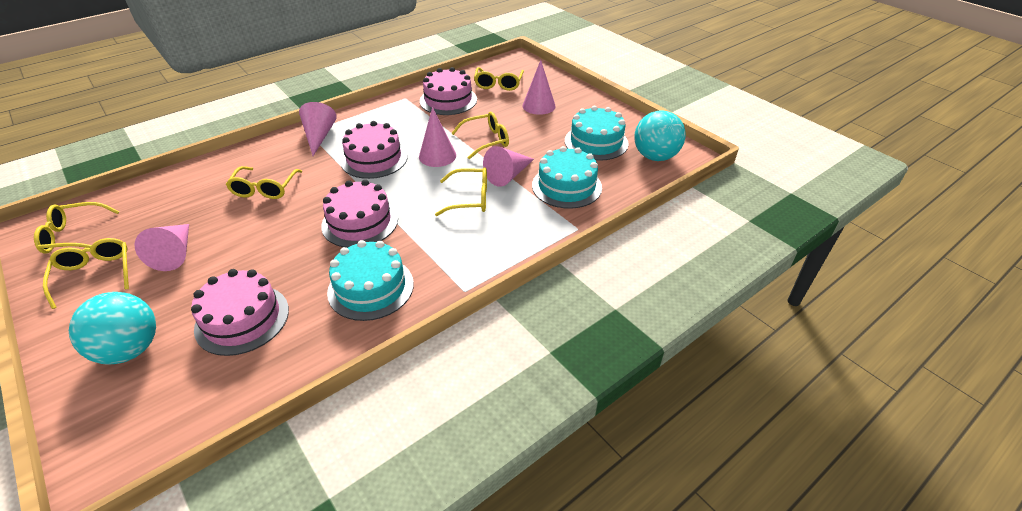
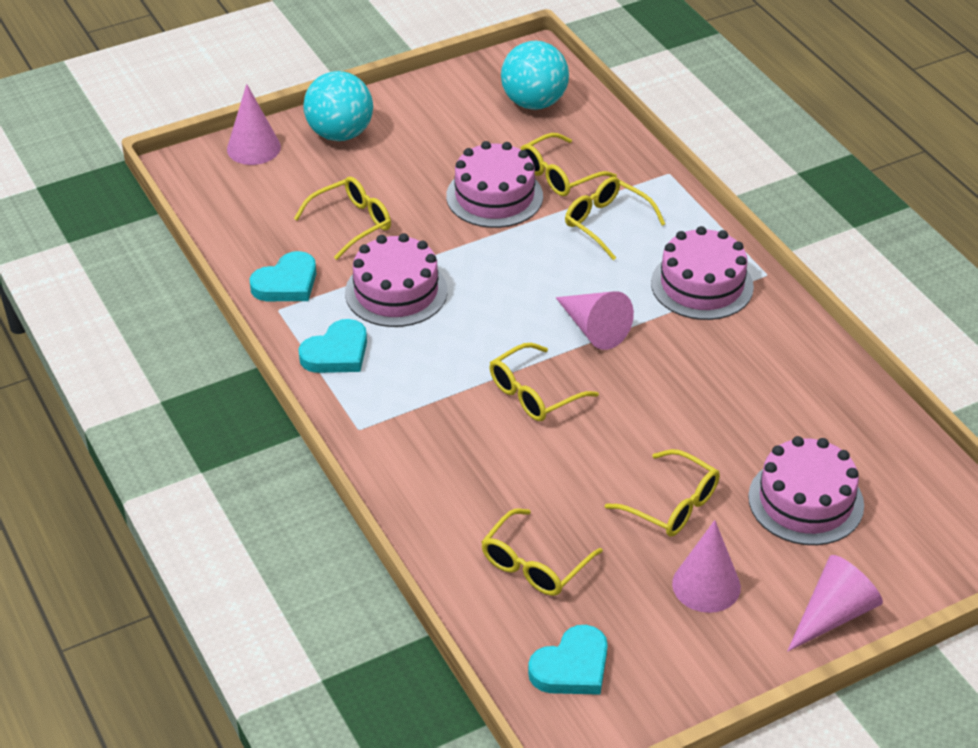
pink cone: [134,224,189,271] [299,102,337,156] [419,107,456,167] [483,146,534,187] [522,60,556,115] = 5 -> [227,84,281,165] [555,291,634,350] [672,520,741,613] [787,555,883,652] = 4
turquoise cake: [327,240,414,321] [532,146,602,209] [565,106,629,161] = 3 -> none = 0
turquoise heart: none = 0 -> [250,251,316,301] [298,319,367,373] [528,625,608,695] = 3

